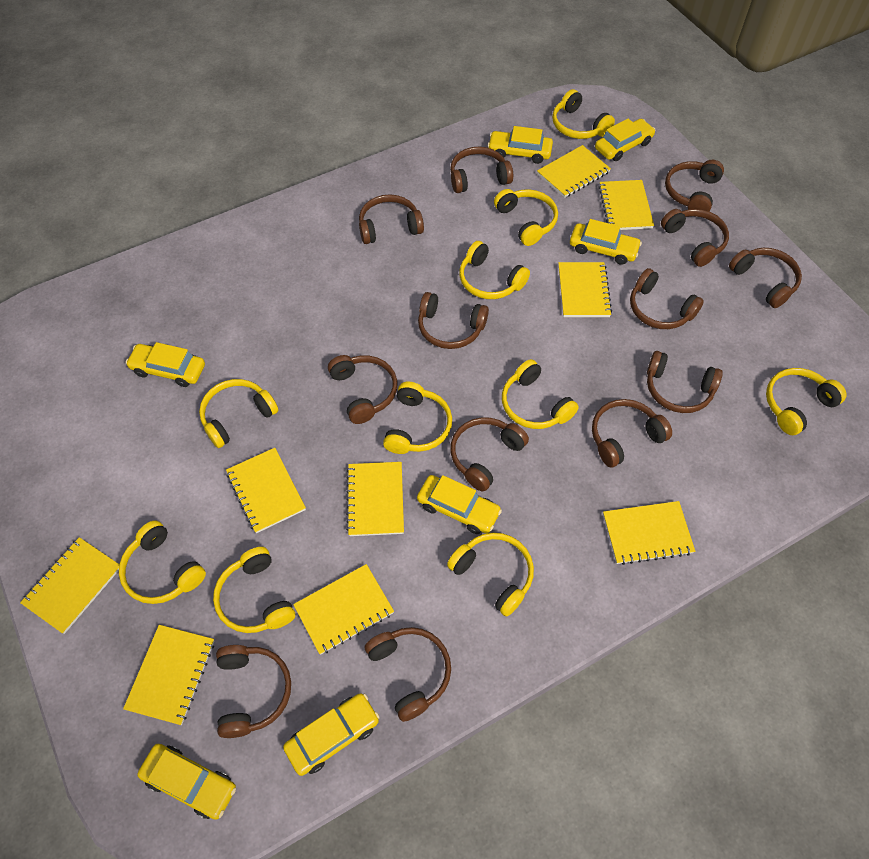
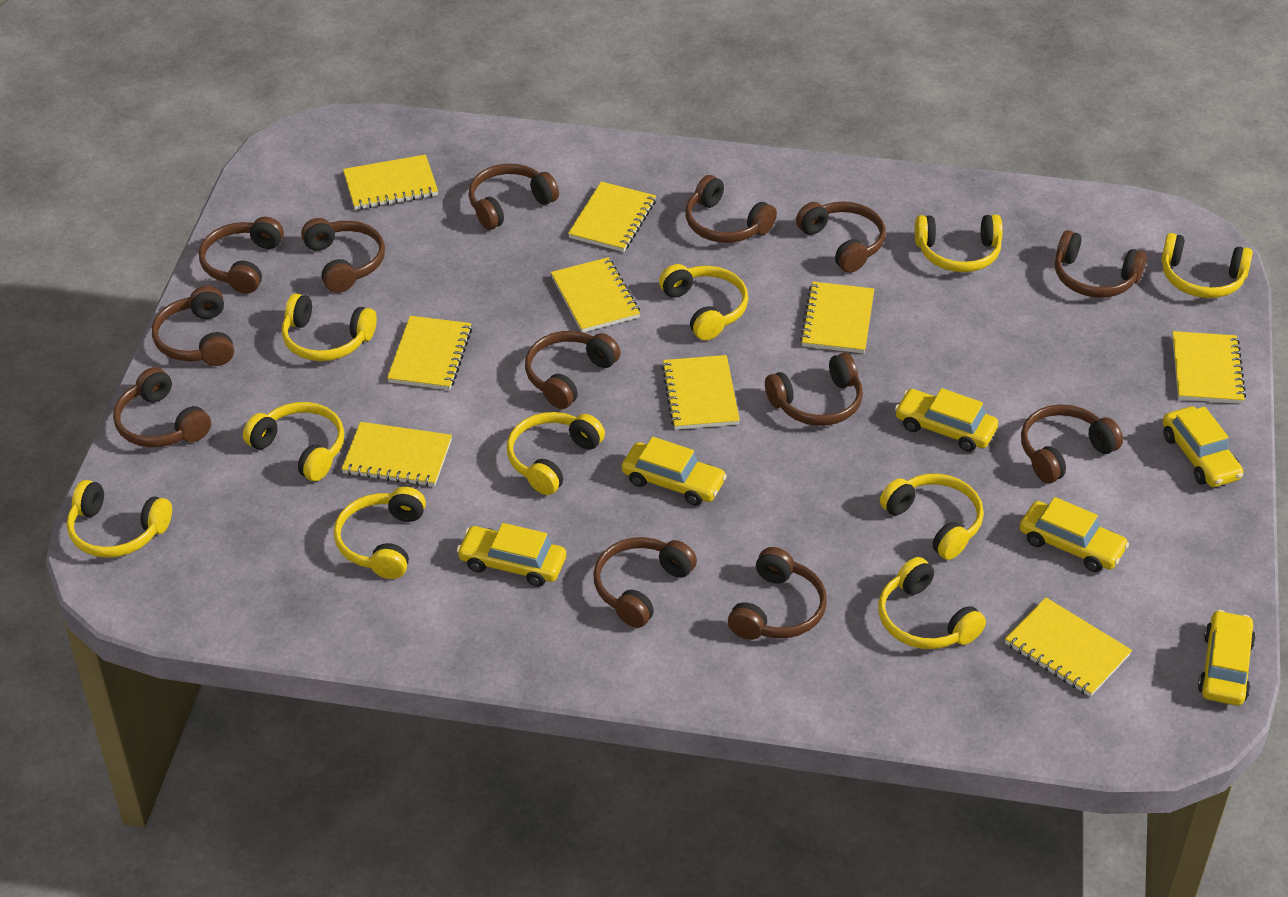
yellow car: [126,342,205,387] [137,744,236,820] [283,693,379,776] [417,475,502,534] [488,126,553,164] [570,219,642,265] [595,119,655,161] = 7 -> [457,523,566,587] [622,437,727,506] [895,388,998,452] [1020,497,1129,572] [1163,406,1243,487] [1198,610,1256,706] = 6

